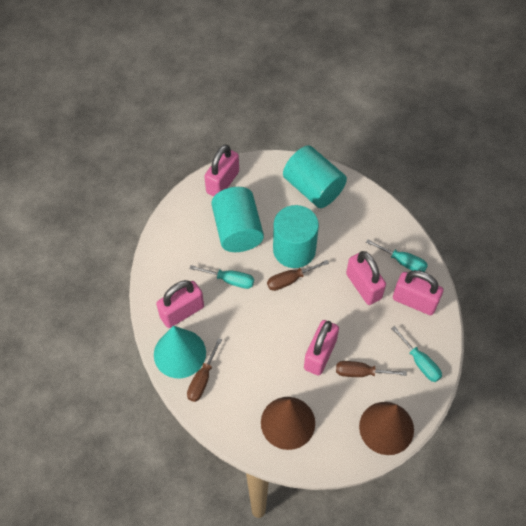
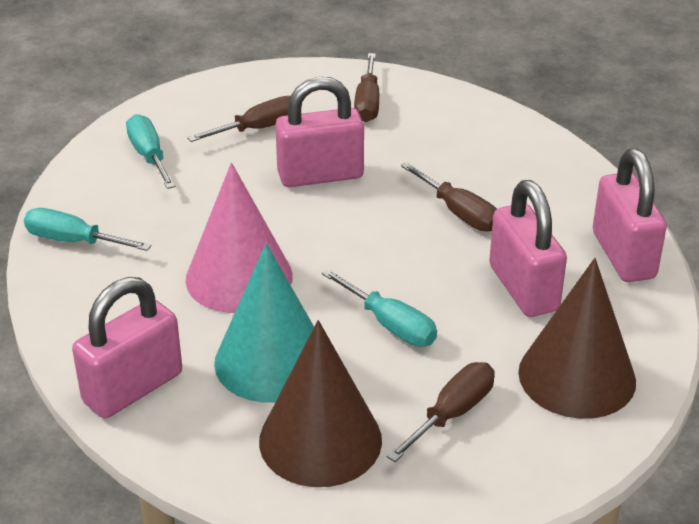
brown screwdriver: [187,338,222,402] [267,260,329,291] [336,361,407,377] = 3 -> [187,96,290,142] [354,53,379,122] [387,362,495,462] [401,162,497,231] = 4
pink cone: none = 0 -> [186,163,293,313] = 1
pink padlock: [156,280,204,328] [204,144,239,197] [304,320,339,376] [346,251,386,305] [393,270,443,315] = 5 -> [72,277,182,418] [275,77,364,187] [489,180,567,317] [593,149,667,282] = 4
turquoise cylinder: [211,187,264,252] [273,205,319,268] [283,145,347,208] = 3 -> none = 0

